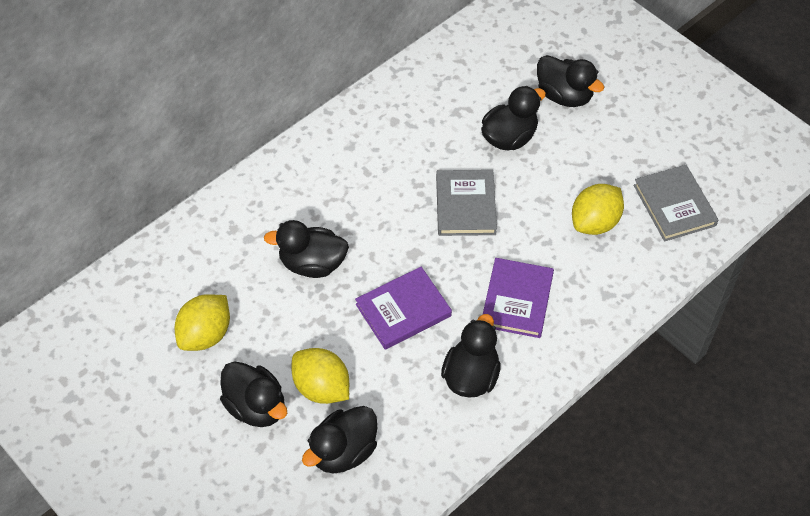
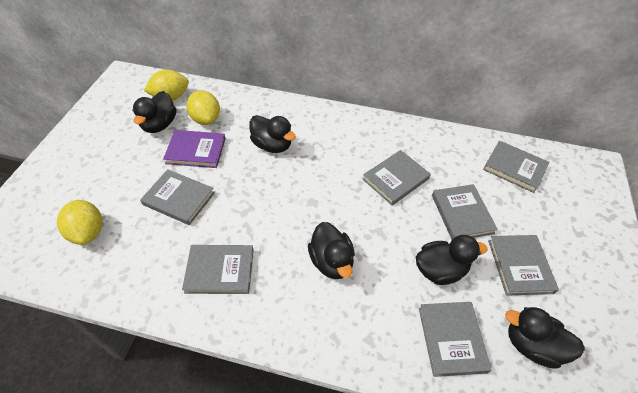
black duck: [220,361,287,427] [264,220,349,278] [302,406,377,474] [441,314,501,397] [481,86,546,150] [537,55,604,107] = 6 -> [132,91,176,133] [249,115,296,153] [308,222,355,279] [416,235,488,285] [505,307,585,369] = 5
grey book: [436,170,497,236] [634,165,718,242] = 2 -> [140,169,215,225] [182,245,253,294] [363,150,431,205] [419,302,492,377] [432,184,498,239] [483,141,549,193] [488,235,559,296] = 7
purple book: [355,267,452,349] [483,258,554,338] = 2 -> [163,130,225,168] = 1

